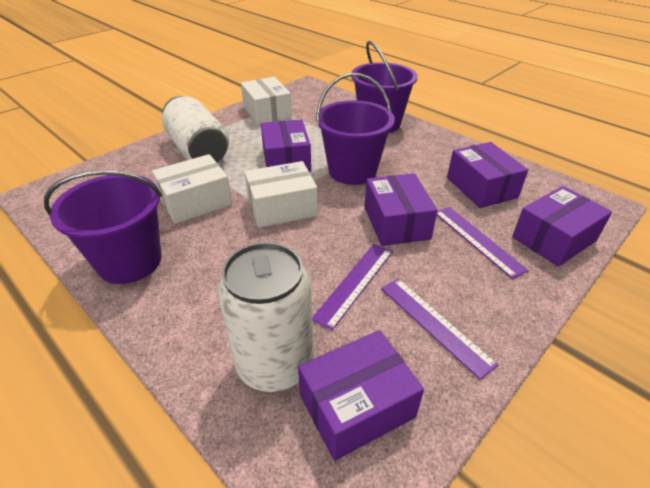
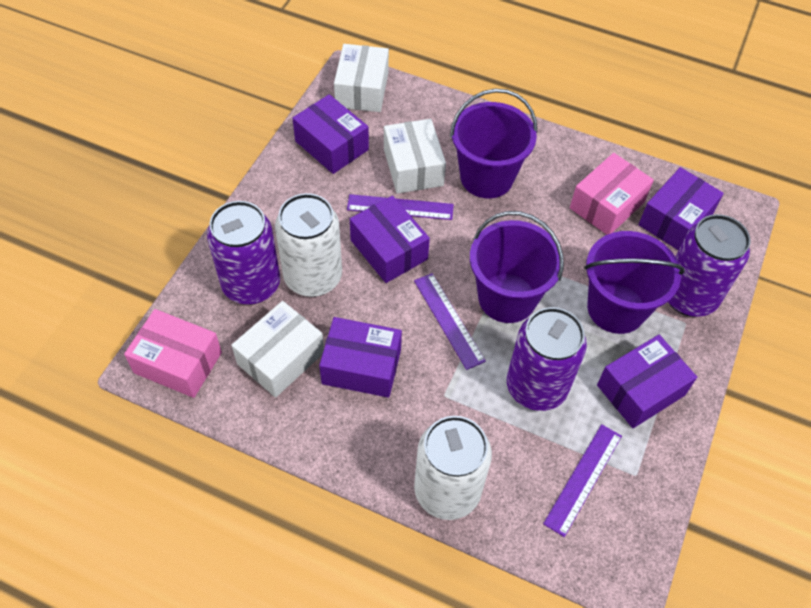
pink box: none = 0 -> [124,309,222,398] [570,153,654,235] = 2
purple can: none = 0 -> [207,201,280,305] [507,307,587,411] [668,214,751,317] = 3

